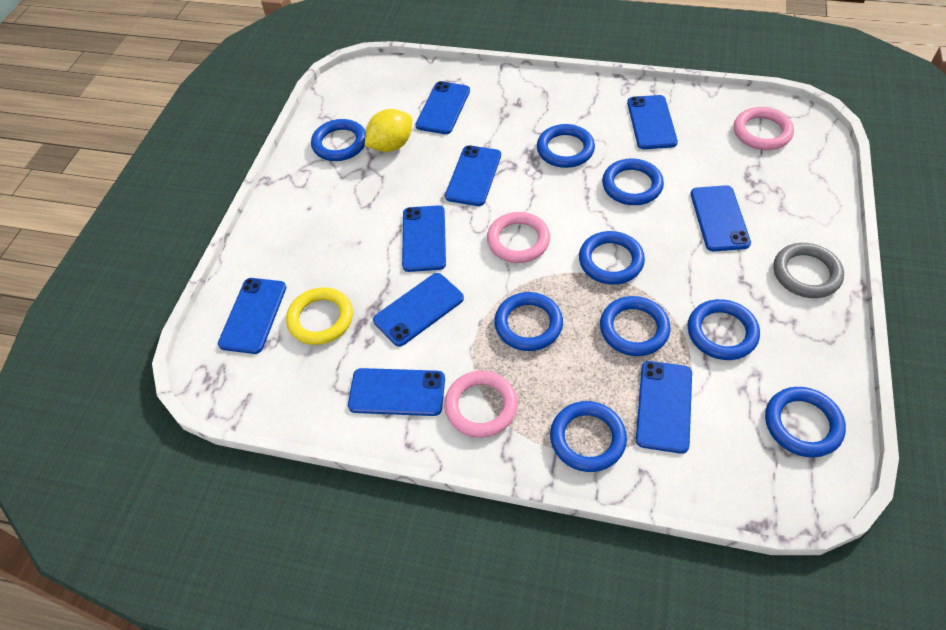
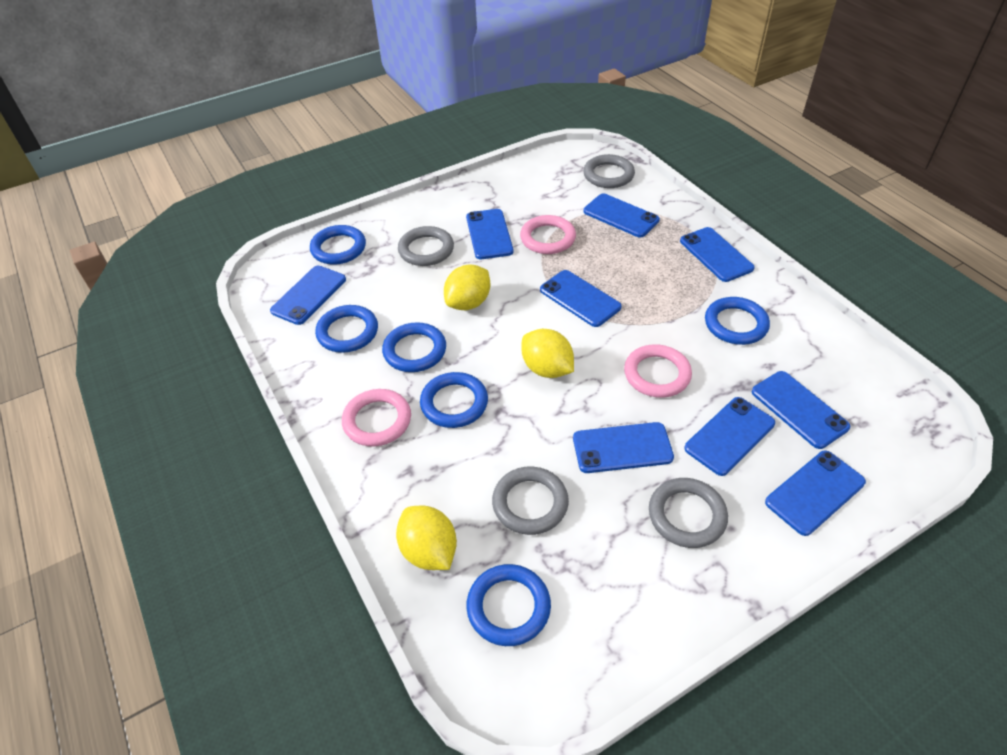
blue ring: [311,119,366,161] [494,292,563,351] [537,124,595,168] [550,401,627,472] [579,231,645,285] [600,296,670,356] [602,159,664,205] [688,299,760,360] [765,387,846,457] = 9 -> [310,225,366,265] [315,305,378,353] [382,322,446,372] [420,372,488,428] [466,564,551,646] [705,297,770,345] = 6
grey ring: [773,243,844,298] = 1 -> [398,226,454,266] [492,467,569,535] [583,154,635,188] [649,478,728,548] = 4
yellow lemon: [365,109,412,152] = 1 -> [396,506,457,570] [444,265,490,310] [521,329,574,378] = 3
yellow ring: [286,287,353,345] = 1 -> none = 0

